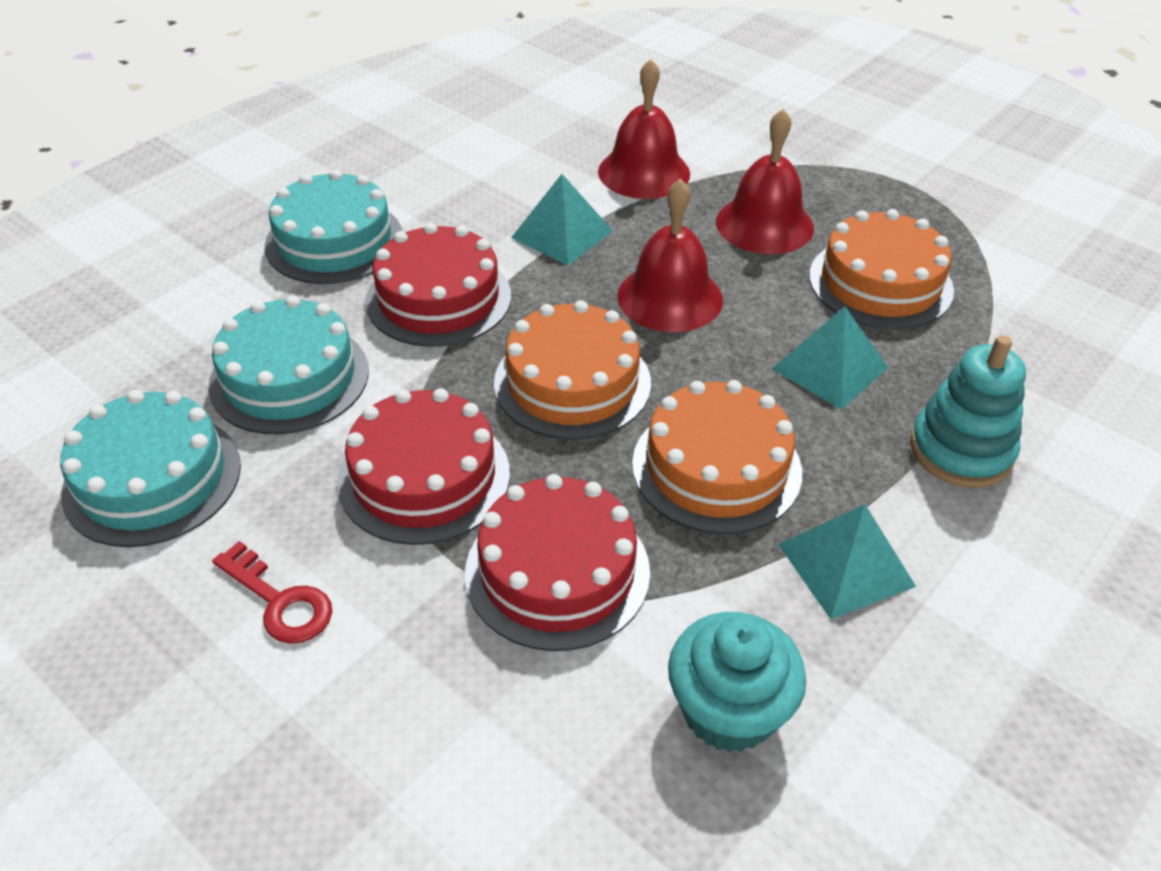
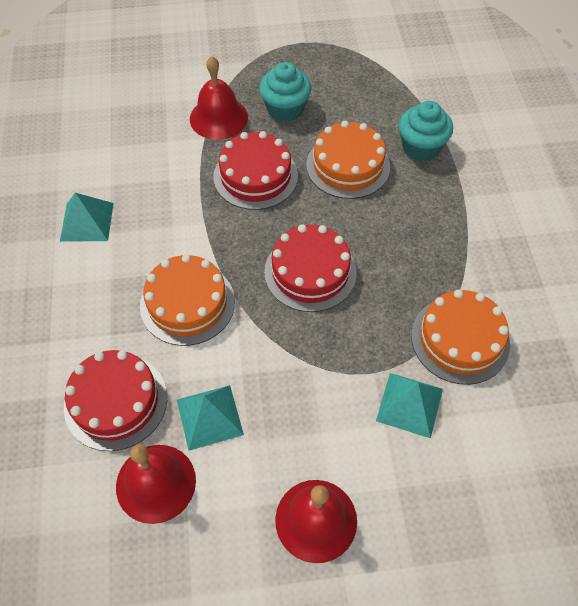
red key: [212,541,332,644] = 1 -> none = 0
turquoise cake: [60,390,241,547] [208,295,369,434] [265,169,402,284] = 3 -> none = 0
turquoise cupcake: [668,612,806,753] = 1 -> [259,62,312,122] [399,101,453,161] = 2
turquoise stacking toy: [910,335,1026,488] = 1 -> none = 0

